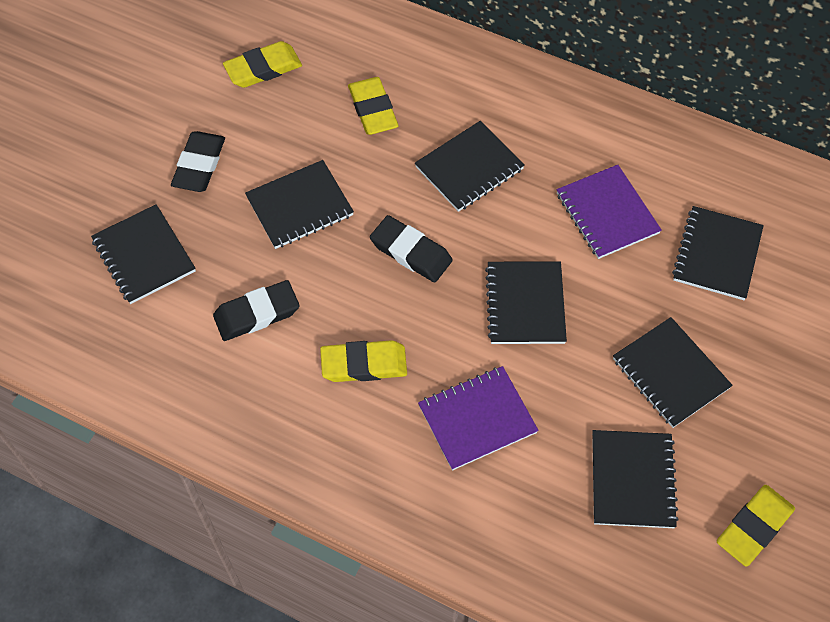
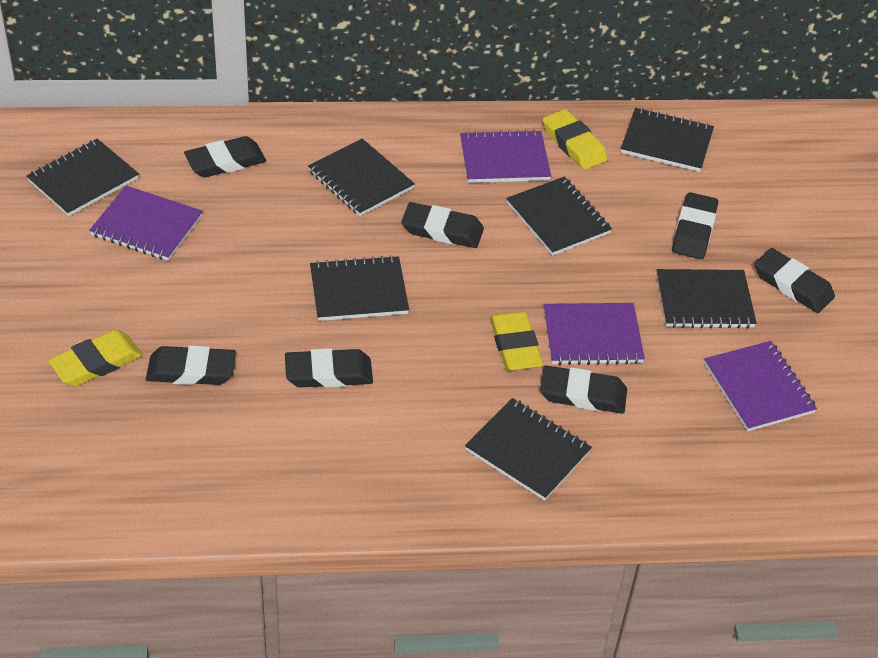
black eraser: [171,131,225,192] [213,280,299,341] [370,215,453,282] = 3 -> [146,346,236,385] [184,136,266,177] [285,348,373,388] [401,202,484,248] [540,365,627,414] [672,192,718,259] [754,248,835,313] = 7
purple notebook: [418,366,539,470] [557,165,662,259] = 2 -> [89,186,203,261] [460,130,551,183] [544,303,645,365] [704,341,817,432] = 4
yellow eraser: [223,41,302,88] [320,340,407,382] [348,77,398,135] [717,485,795,567] = 4 -> [48,330,143,386] [490,311,543,371] [543,109,608,170] = 3

